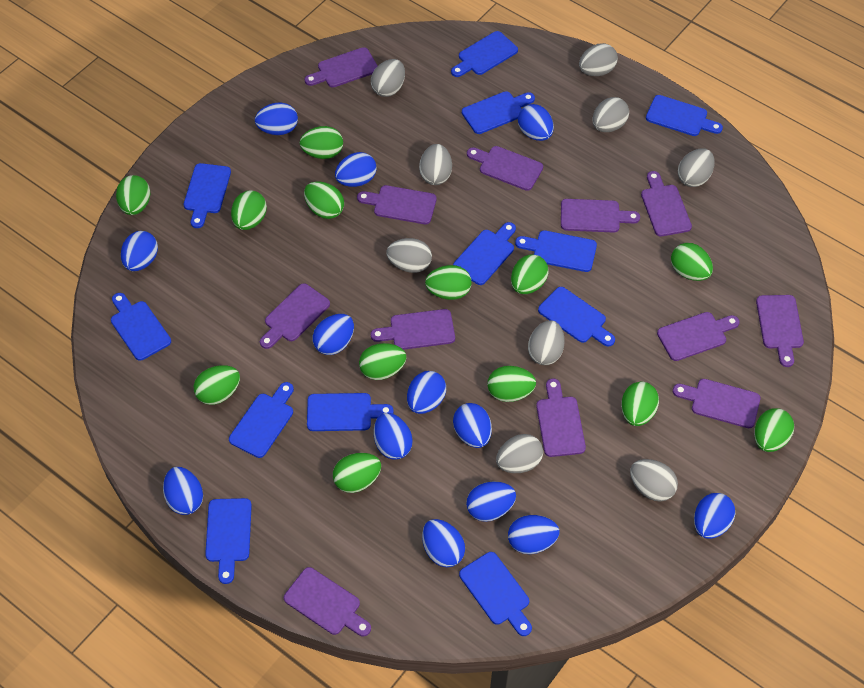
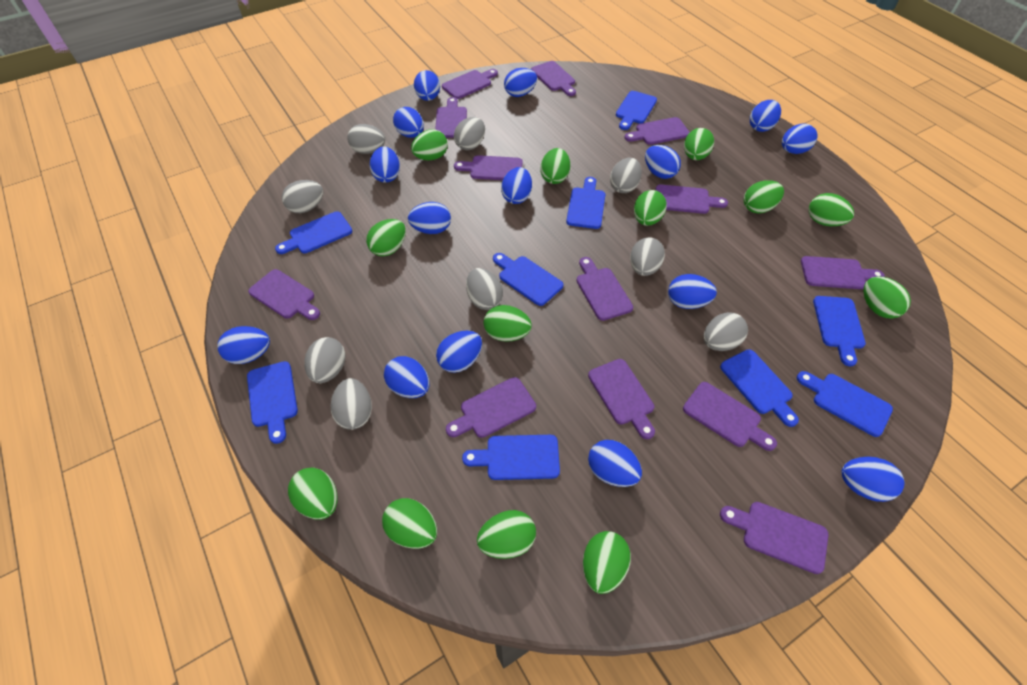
blue cutting board: [111,293,171,361] [184,163,231,228] [205,498,252,584] [229,382,294,458] [307,393,394,431] [451,31,518,77] [453,222,516,285] [459,552,532,636] [462,91,535,134] [515,230,597,272] [538,287,615,347] [646,95,723,136] = 12 -> [247,361,298,444] [275,211,352,254] [462,435,560,480] [493,253,563,306] [566,177,605,229] [616,91,657,130] [720,349,799,427] [797,371,893,437] [813,296,866,366] = 9
blue egg: [121,231,158,271] [163,467,203,515] [255,102,298,135] [312,314,354,355] [335,152,377,187] [374,413,413,460] [407,371,446,414] [422,519,465,567] [453,403,492,448] [466,482,516,522] [508,515,559,554] [518,104,554,141] [694,493,735,539] = 13 -> [218,326,270,364] [370,146,400,183] [384,356,429,398] [393,107,424,138] [408,202,451,234] [414,70,440,101] [436,331,482,373] [501,167,532,204] [504,68,537,97] [588,440,642,487] [645,145,681,179] [668,274,717,309] [750,100,781,132] [782,124,817,154] [842,457,904,502] = 15
purple cutting board: [260,283,330,349] [284,567,371,636] [305,47,378,87] [357,185,437,224] [371,309,455,350] [467,146,543,191] [536,378,586,457] [561,199,640,233] [641,171,692,236] [657,312,740,361] [673,379,760,428] [756,295,804,367] = 12 -> [248,269,320,320] [435,97,467,138] [442,69,498,99] [446,377,536,438] [454,155,523,180] [531,61,576,96] [577,257,633,321] [588,359,655,439] [624,117,690,145] [655,184,728,214] [683,382,777,451] [720,502,828,574] [801,256,885,289] = 13

